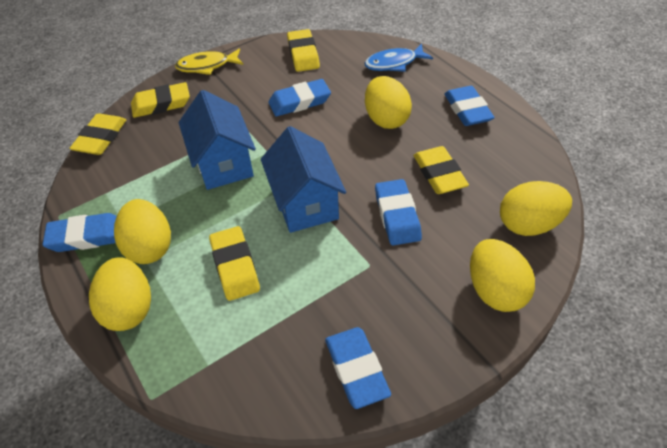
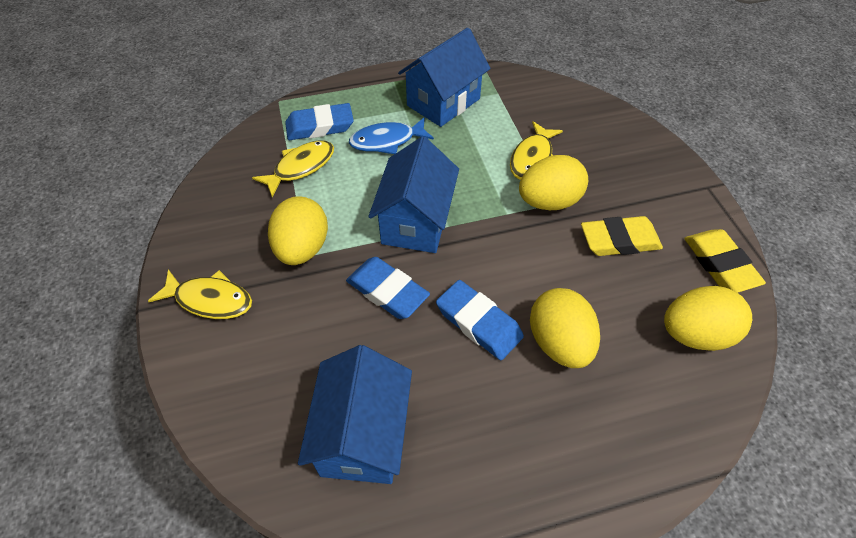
blue eraser: [42,213,117,252] [268,79,331,116] [325,327,391,409] [375,179,422,245] [445,86,495,126] = 5 -> [285,103,354,140] [346,257,430,319] [436,280,524,360] = 3
blue house: [178,90,256,190] [261,126,346,233] = 2 -> [298,345,412,484] [368,136,459,253] [398,28,490,127] = 3
yellow egg: [89,257,151,331] [114,199,171,264] [365,76,412,129] [470,239,535,312] [500,181,572,236] = 5 -> [268,196,328,265] [519,155,588,210] [530,288,600,368] [664,286,752,351] = 4
yellow eraser: [69,114,126,155] [131,82,190,118] [209,226,260,301] [287,29,320,72] [414,146,469,194] = 5 -> [581,216,663,256] [684,229,766,293] = 2
yellow fish: [175,48,243,75] = 1 -> [148,269,252,319] [252,140,334,197] [510,121,563,180] = 3

